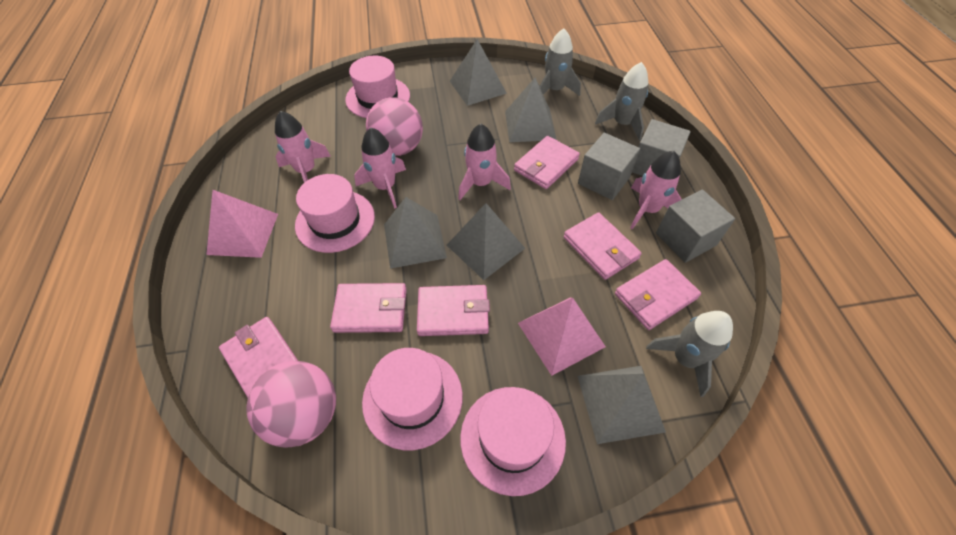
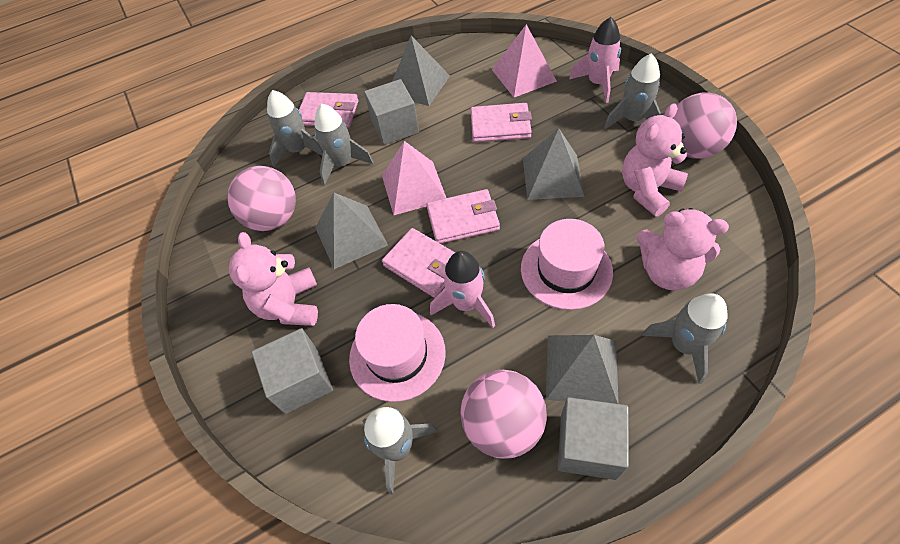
grey pyramid: [384,197,447,269] [447,203,525,280] [450,39,507,106] [505,77,557,142] [578,366,666,444] = 5 -> [315,193,388,269] [392,36,450,106] [523,128,584,200] [546,335,619,404] = 4
grey rocket: [540,28,581,96] [595,62,648,141] [646,311,733,397] = 3 -> [267,90,323,166] [314,104,373,185] [362,407,438,494] [604,54,662,129] [642,293,728,384] = 5
pink ball: [246,361,336,448] [366,97,423,156] = 2 -> [227,166,296,231] [460,370,547,459] [673,92,737,159] = 3
pink hat: [295,174,375,253] [345,56,410,118] [362,348,463,450] [460,387,566,496] = 4 -> [349,304,446,402] [521,219,613,310] = 2
pink rocket: [275,111,331,183] [354,128,406,209] [458,124,511,200] [630,151,682,229] = 4 -> [430,251,495,328] [569,17,621,103] = 2
pink teddy bear: none = 0 -> [229,232,318,326] [622,103,688,217] [637,208,729,290] = 3
pink wallet: [219,317,298,398] [330,283,407,333] [417,285,490,336] [514,136,580,189] [563,212,642,280] [615,259,701,330] = 6 -> [299,92,359,128] [382,228,455,298] [426,189,500,244] [471,103,532,142] = 4

